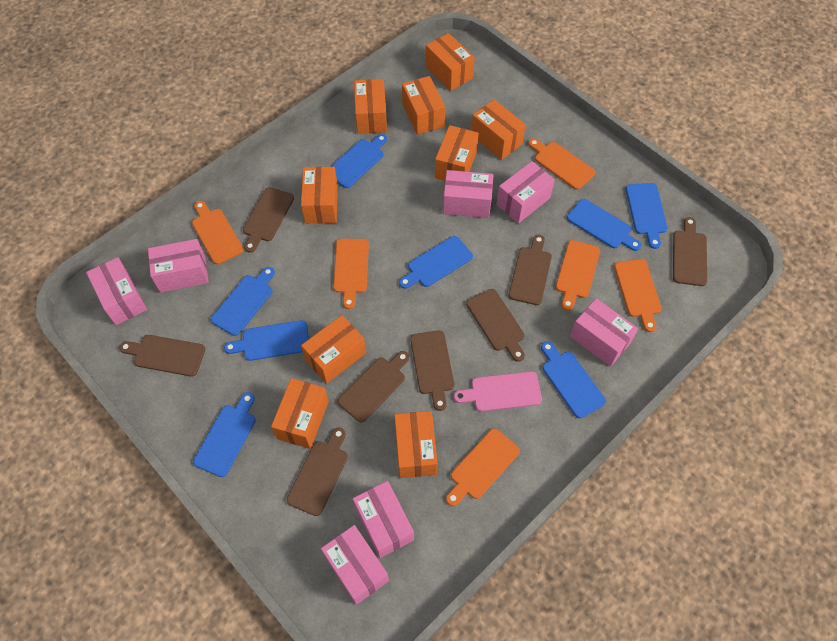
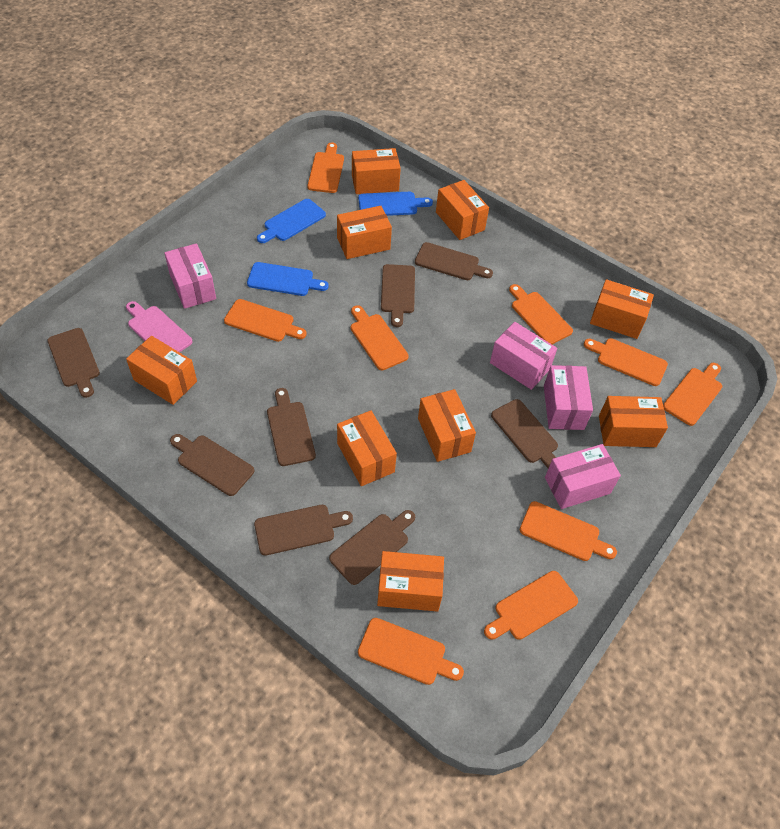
blue cutting board: [193,392,256,477] [211,267,275,336] [224,320,309,361] [331,134,387,188] [399,236,473,289] [541,341,606,418] [567,199,641,251] [626,183,668,249] = 8 -> [247,262,329,296] [257,199,326,243] [358,192,433,216] = 3
orange cutting board: [192,201,244,264] [333,239,369,309] [446,428,520,506] [528,138,595,190] [555,240,600,311] [614,259,662,332] = 6 -> [224,299,307,342] [307,142,344,193] [351,305,409,370] [358,618,464,685] [484,571,578,640] [509,284,573,344] [520,501,617,561] [584,338,668,386] [663,363,722,426] = 9
pink box: [86,257,147,325] [148,239,209,293] [321,525,389,605] [353,481,414,558] [443,170,493,218] [496,161,555,223] [570,298,638,367] = 7 -> [164,243,216,309] [490,322,557,390] [544,365,593,430] [545,444,621,509] = 4

